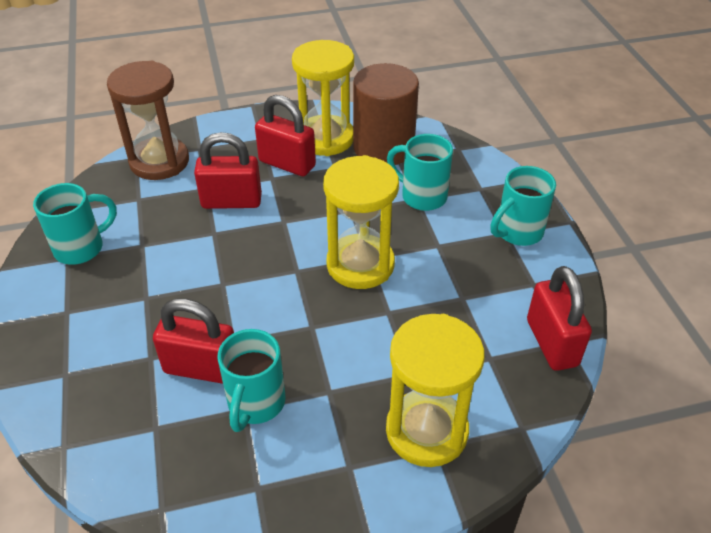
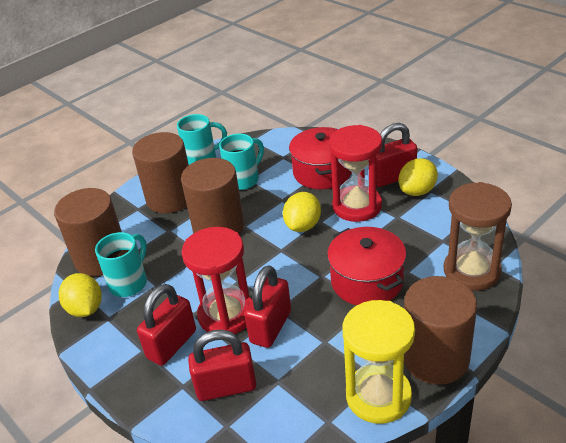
brown cylinder: [353,63,419,165] = 1 -> [54,188,122,276] [132,132,189,213] [181,158,244,234] [404,276,477,385] = 4
red hourglass: none = 0 -> [182,227,252,334] [329,125,382,222] = 2
red pot: none = 0 -> [289,127,352,189] [327,227,406,305] = 2
turquoise mug: [33,183,117,265] [218,329,286,432] [387,134,453,211] [490,166,556,246] = 4 -> [95,232,147,297] [177,114,227,165] [219,134,264,190] = 3
yellow hourglass: [292,40,354,156] [323,155,399,289] [386,314,485,467] = 3 -> [342,300,415,424] = 1
yellow lemon: none = 0 -> [59,273,102,317] [283,192,321,232] [399,158,438,196] = 3

